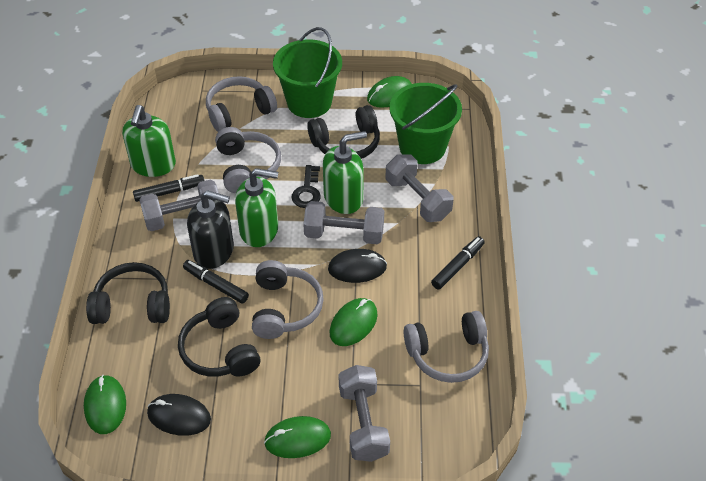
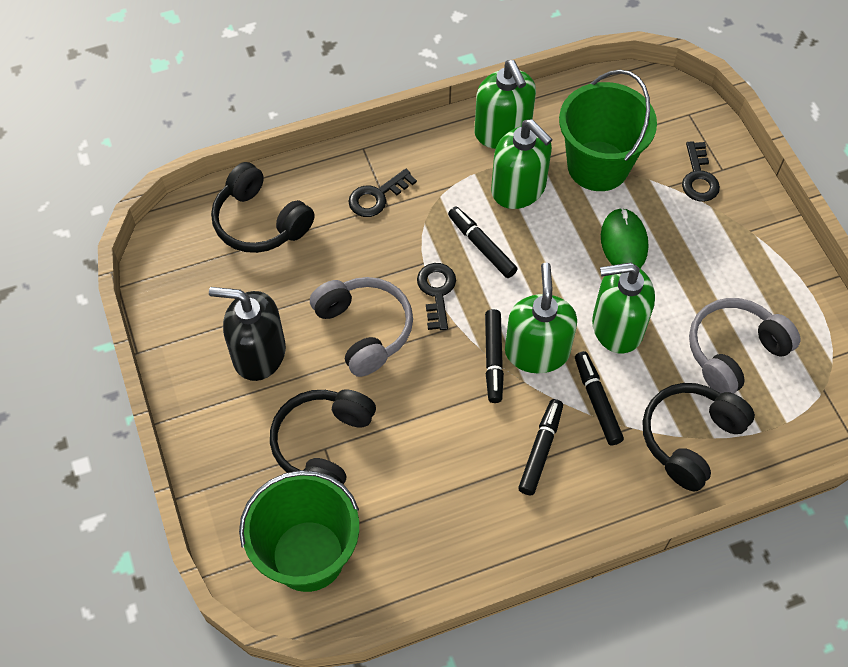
black key: [292,165,321,208] = 1 -> [348,169,417,217] [417,263,456,330] [682,141,720,202] = 3
black marker: [133,174,205,202] [183,260,249,304] [431,236,485,290] = 3 -> [448,207,517,278] [485,309,504,403] [518,399,563,495] [575,351,624,445] = 4
black mouse: [147,394,211,436] [328,249,387,283] = 2 -> none = 0
green mouse: [84,375,126,434] [264,416,331,458] [330,298,378,346] [367,76,412,108] = 4 -> [601,208,648,268] = 1
green soap dispenser: [122,105,176,177] [235,168,278,247] [323,131,367,214] = 3 -> [474,60,536,149] [491,119,553,209] [505,263,577,374] [592,262,655,354] = 4
grey dumbbell: [139,180,219,231] [303,201,384,244] [339,365,390,462] [386,154,453,222] = 4 -> none = 0
grey headphones: [206,76,277,132] [215,127,281,193] [252,260,324,339] [404,311,489,383] = 4 -> [310,277,413,377] [689,298,800,394] = 2

